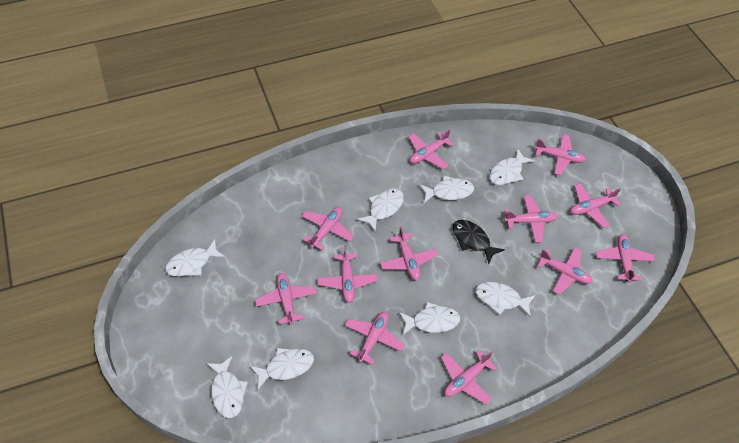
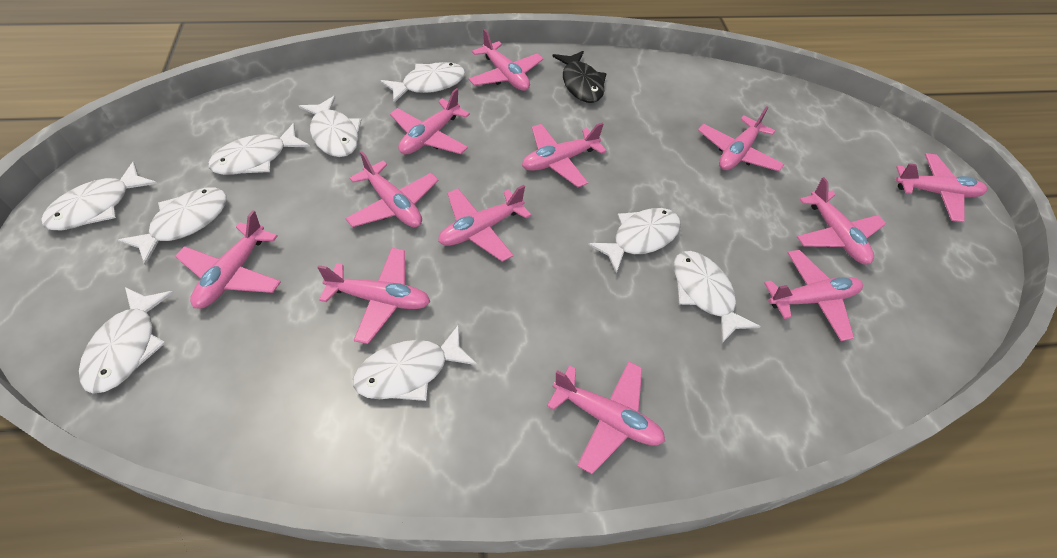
white fish: [165,239,225,276] [206,356,248,418] [250,348,314,390] [357,189,404,232] [399,302,460,335] [419,176,474,203] [476,282,535,317] [489,148,534,185] = 8 -> [41,161,157,231] [79,287,174,394] [118,187,227,265] [208,123,310,175] [299,96,361,157] [353,324,477,401] [380,62,465,103] [589,208,681,274] [674,251,761,343] = 9

